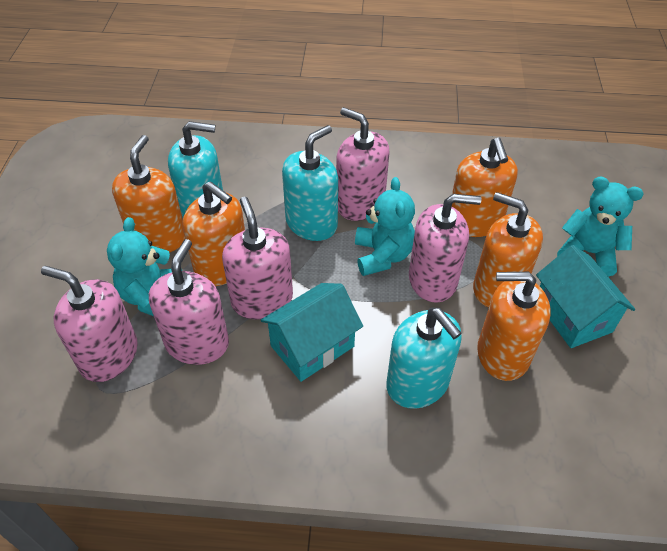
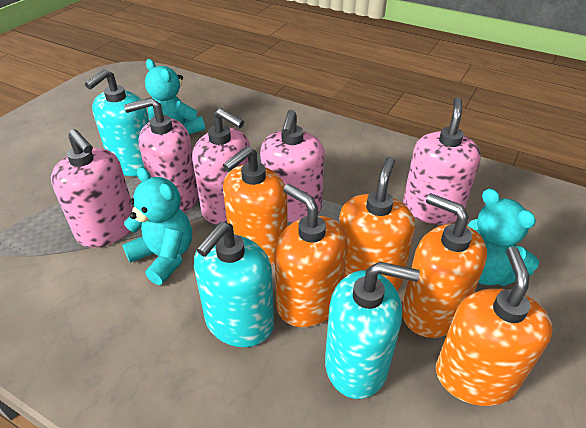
turquoise house: [261,283,363,382] [536,245,635,348] = 2 -> none = 0

